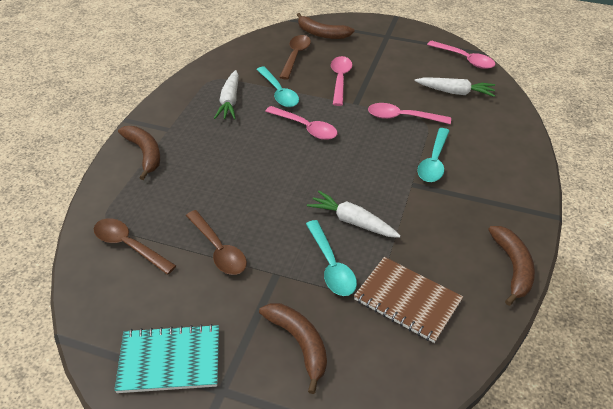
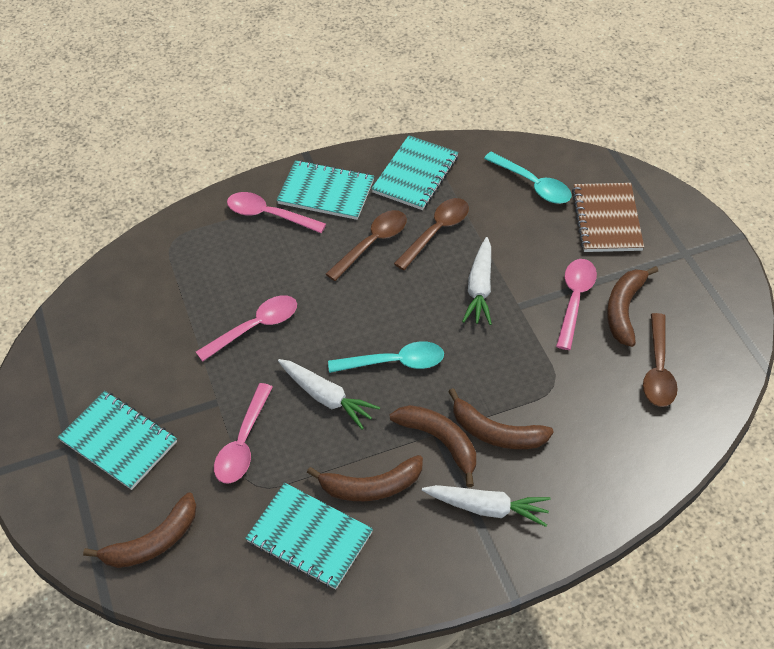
brown banana: [118,126,160,180] [259,303,327,394] [297,13,354,39] [488,226,535,306] = 4 -> [83,492,197,568] [307,455,423,501] [390,405,476,487] [448,388,554,449] [607,266,658,347] = 5
turquoise notebook: [114,324,219,393] = 1 -> [58,391,177,490] [245,483,373,590] [277,160,374,220] [371,135,459,210] = 4
turquoise spoon: [256,66,299,107] [306,220,357,296] [417,128,449,182] = 3 -> [328,341,444,373] [484,152,571,204] = 2

